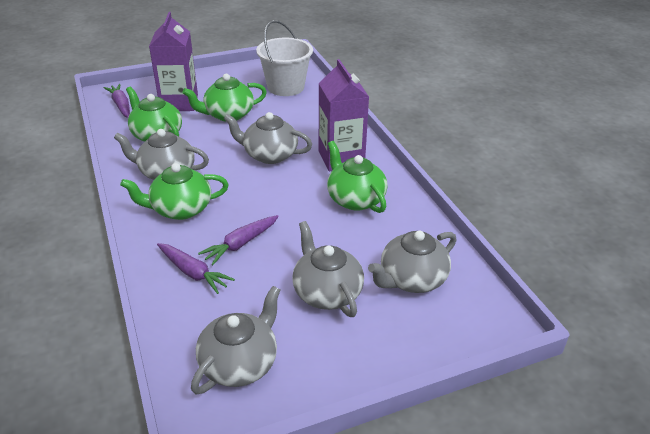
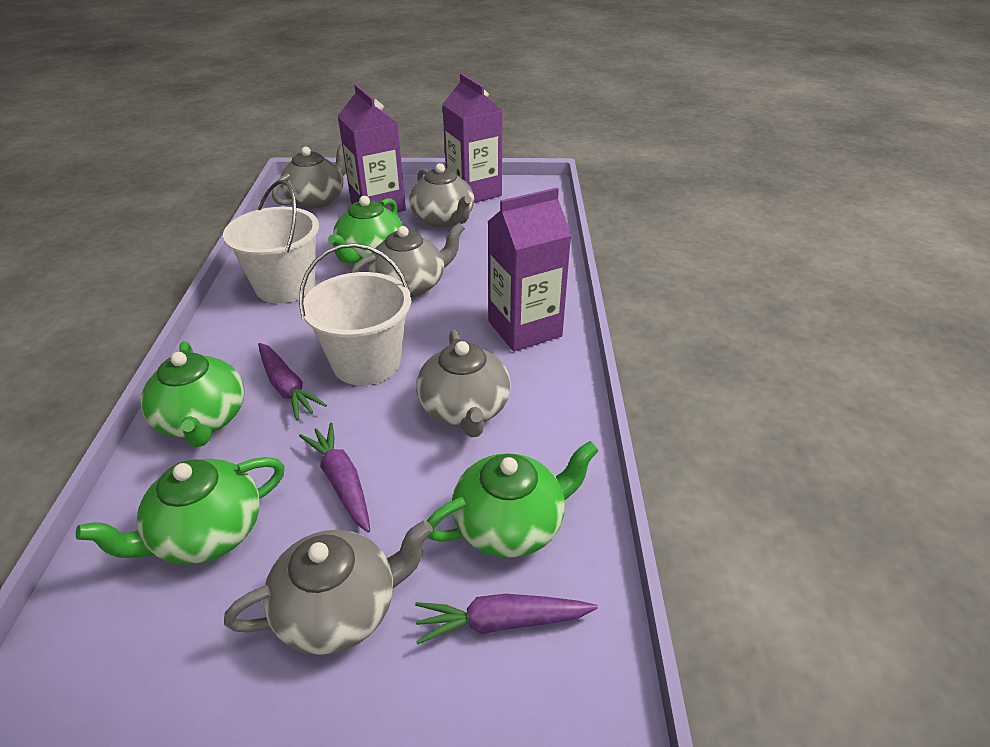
purple carton: [149,12,198,111] [319,59,369,171] = 2 -> [338,84,406,212] [442,73,503,203] [487,188,572,352] = 3
white bucket: [256,20,313,96] = 1 -> [223,180,319,303] [299,243,411,385] = 2

